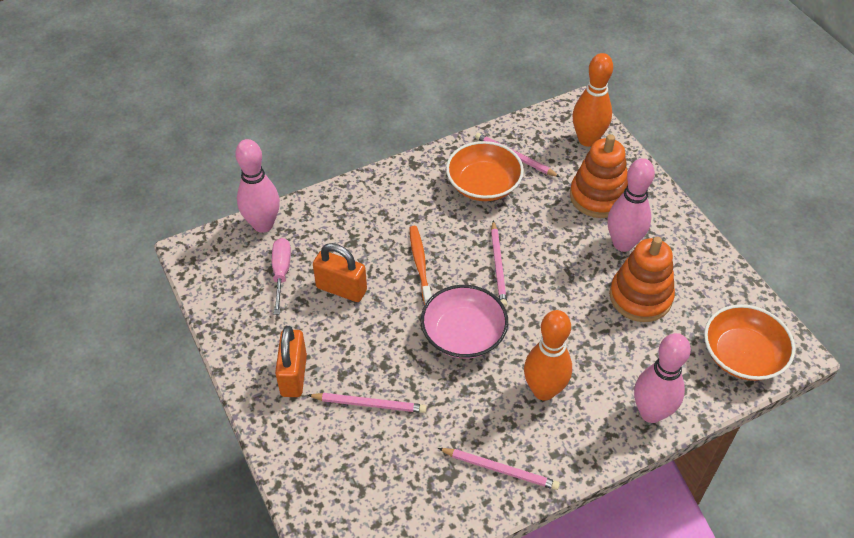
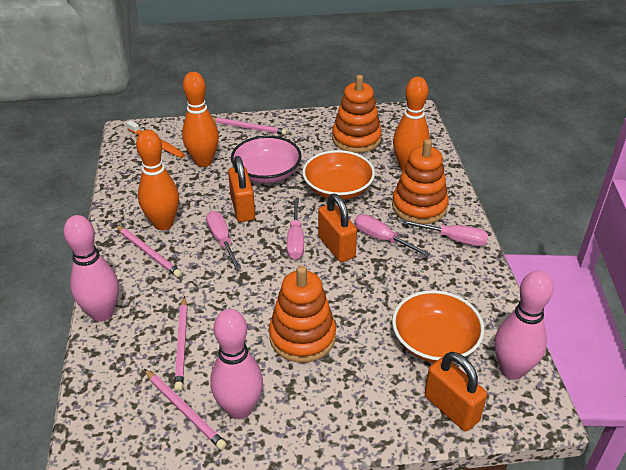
orange bowling pin: [524,310,572,401] [573,53,613,147] = 2 -> [136,130,179,230] [182,72,219,167] [393,77,430,171] = 3
orange padlock: [275,326,307,397] [313,243,367,302] = 2 -> [228,156,255,222] [318,194,357,262] [424,352,487,431] = 3
orange stacking toy: [570,134,628,218] [609,237,675,322] = 2 -> [269,266,336,363] [332,75,382,153] [392,139,449,224] = 3
pink screwdriver: [272,238,291,315] = 1 -> [206,211,241,270] [287,199,304,259] [354,214,431,257] [402,220,488,246] = 4

